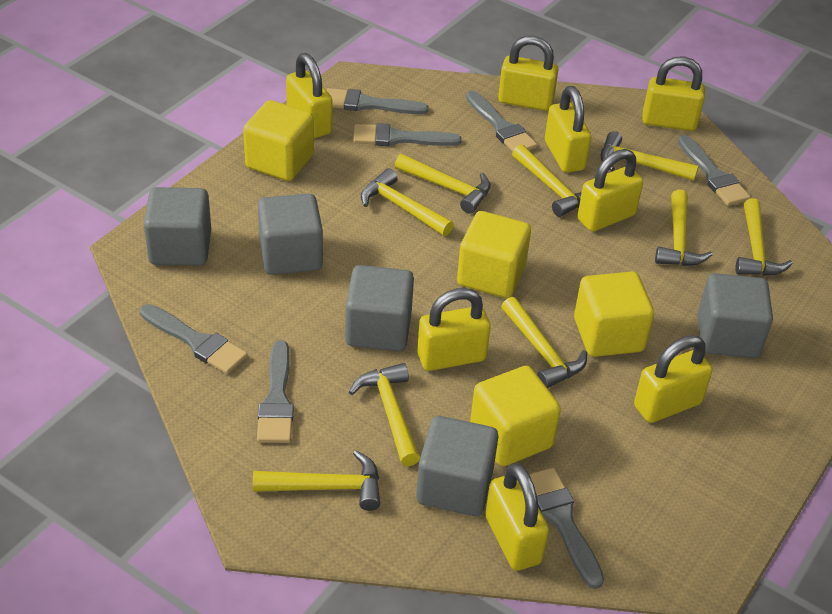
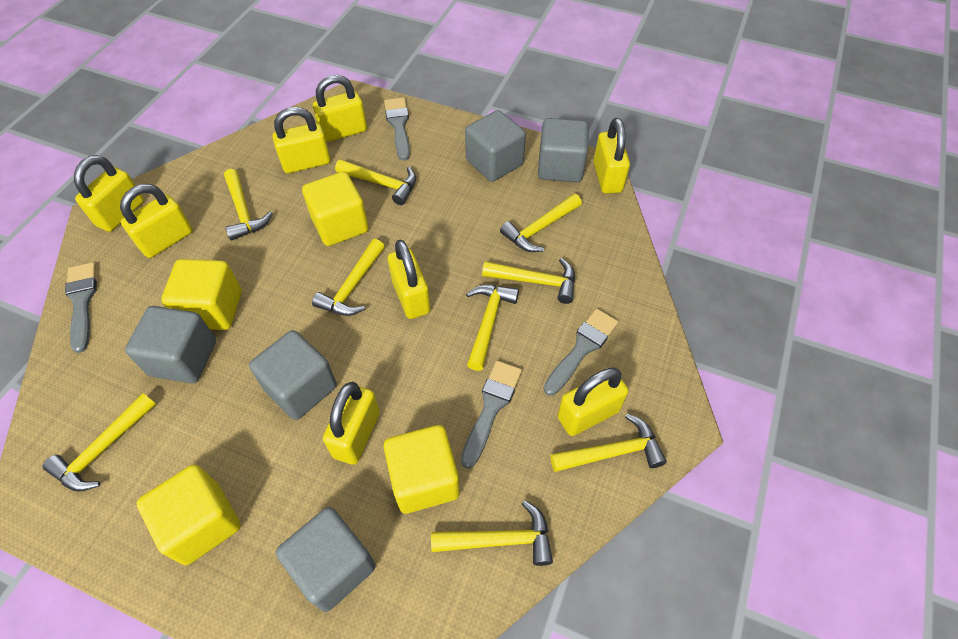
grey brush: [140,304,248,374] [257,340,294,443] [326,88,429,114] [353,123,461,146] [466,91,537,152] [529,468,604,589] [678,135,751,206] = 7 -> [65,262,97,353] [384,97,410,161] [461,361,522,469] [543,309,618,396] = 4

